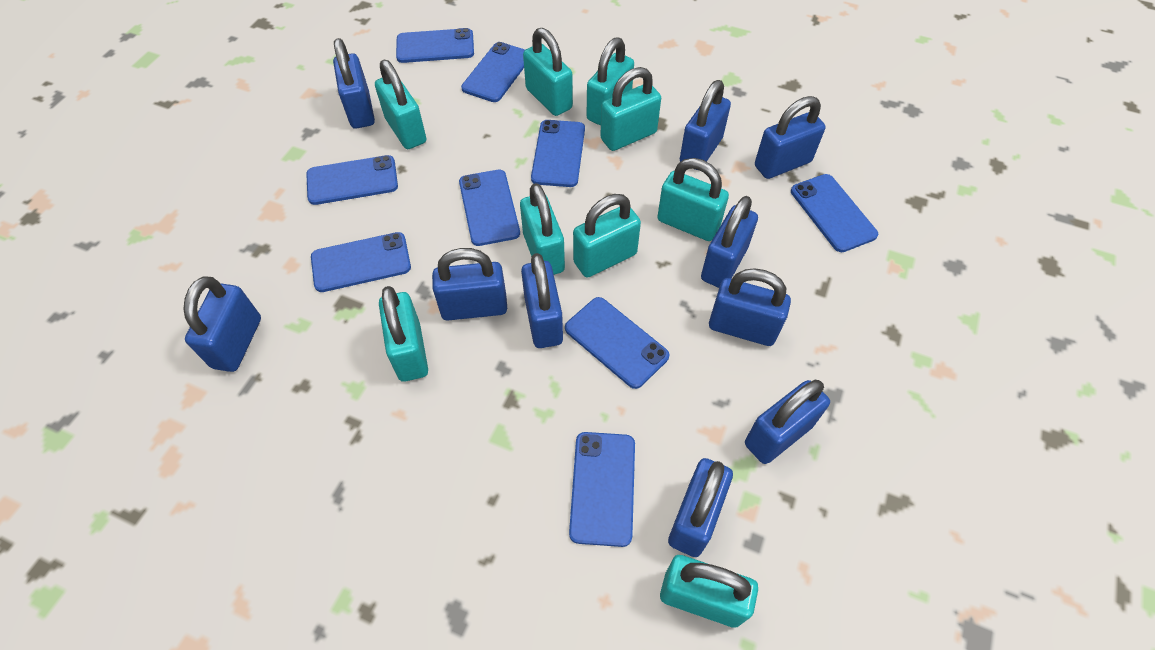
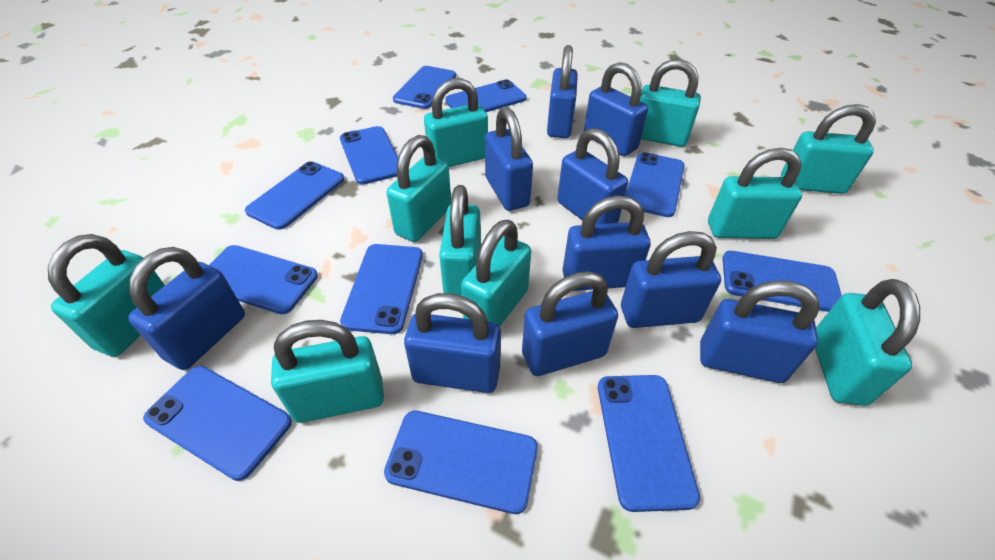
blue phone: [306,155,398,205] [311,232,411,292] [396,28,474,63] [459,170,520,246] [461,42,525,102] [531,120,585,187] [565,297,669,389] [569,432,635,547] [791,174,878,252] = 9 -> [143,366,292,481] [209,245,318,314] [245,161,344,230] [340,126,398,185] [340,244,423,334] [384,411,538,514] [393,66,456,109] [445,79,527,112] [598,375,700,512] [625,152,685,217] [722,251,842,312] = 11
turquoise padlock: [375,60,426,149] [379,286,428,382] [520,183,565,275] [523,28,573,116] [573,194,641,278] [587,38,634,126] [600,67,661,151] [657,158,729,241] [660,555,758,628] = 9 -> [48,234,165,357] [271,320,384,423] [386,135,451,242] [424,78,488,167] [439,185,481,296] [461,219,531,326] [640,59,701,147] [708,148,802,239] [781,104,876,194] [815,279,920,406] = 10

